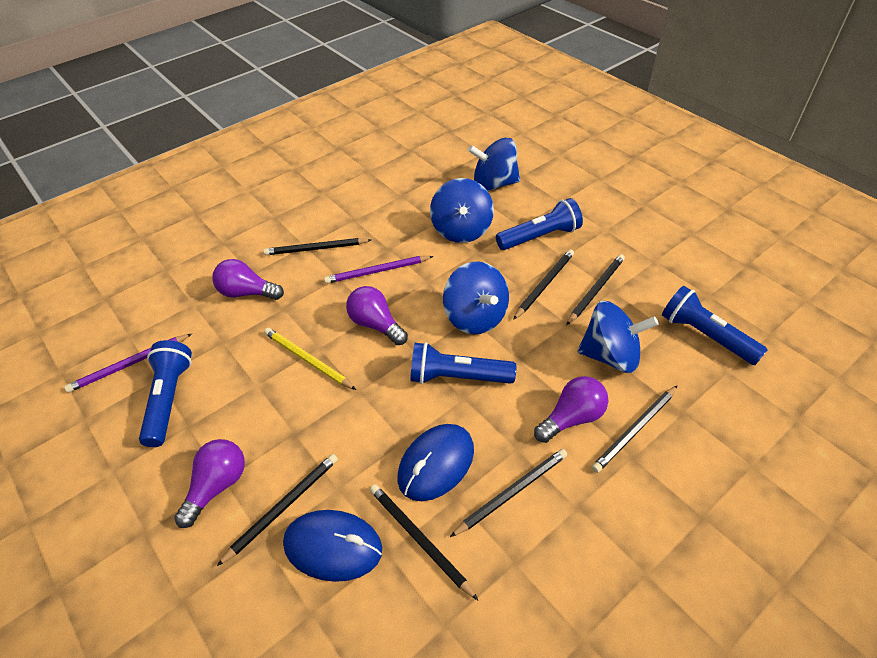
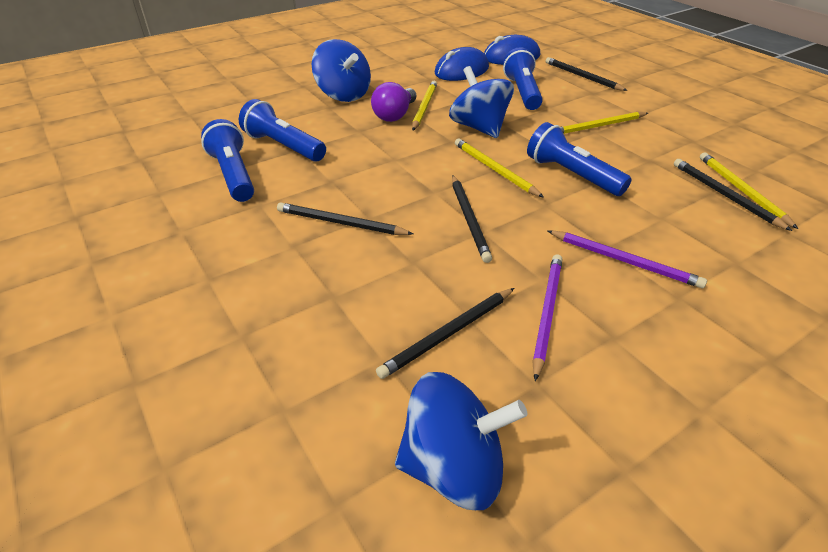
black pencil: [217,454,338,566] [263,238,371,255] [370,484,478,600] [450,449,567,537] [513,249,574,320] [566,254,625,325] [592,385,678,473] = 7 -> [277,202,413,235] [376,288,514,379] [452,176,492,263] [546,57,628,91] [674,159,792,231] = 5
blue spinning top: [430,178,494,243] [443,261,509,334] [468,138,520,191] [578,301,658,373] = 4 -> [312,39,371,102] [395,372,527,510] [449,66,514,138] = 3
purple light bulb: [174,439,245,528] [212,259,284,300] [346,286,408,345] [534,376,609,443] = 4 -> [371,82,417,122] = 1
yellow pencil: [264,328,356,390] = 1 -> [412,81,437,130] [455,139,544,198] [561,112,648,134] [700,152,798,229] = 4

